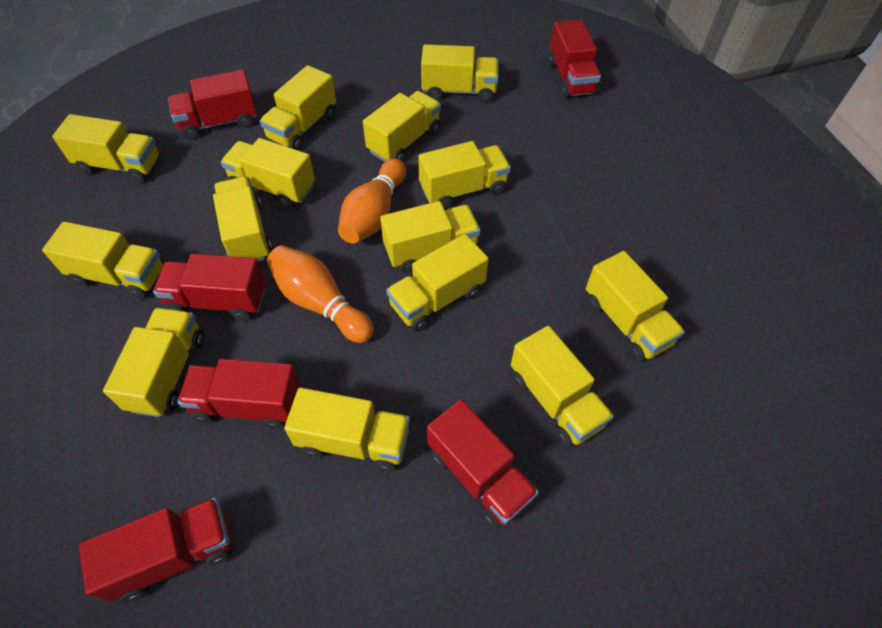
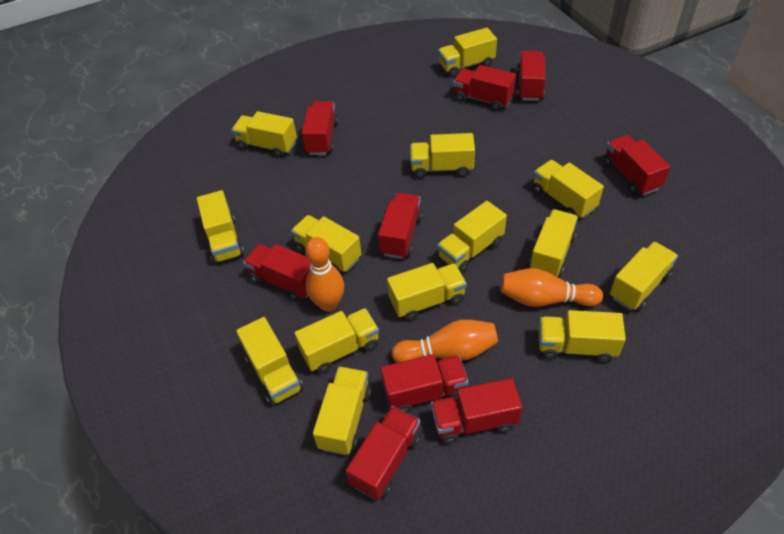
orange bowling pin: [267,245,374,343] [338,158,406,244] = 2 -> [305,237,344,312] [391,319,498,363] [500,268,603,307] = 3
red truck: [79,498,233,602] [153,254,266,321] [168,69,257,140] [178,359,301,429] [427,399,539,529] [548,19,601,98] = 6 -> [243,244,310,301] [302,101,338,155] [346,406,421,500] [378,193,423,259] [381,354,469,413] [431,378,523,444] [453,65,516,111] [517,51,546,101] [604,135,670,195] = 9

